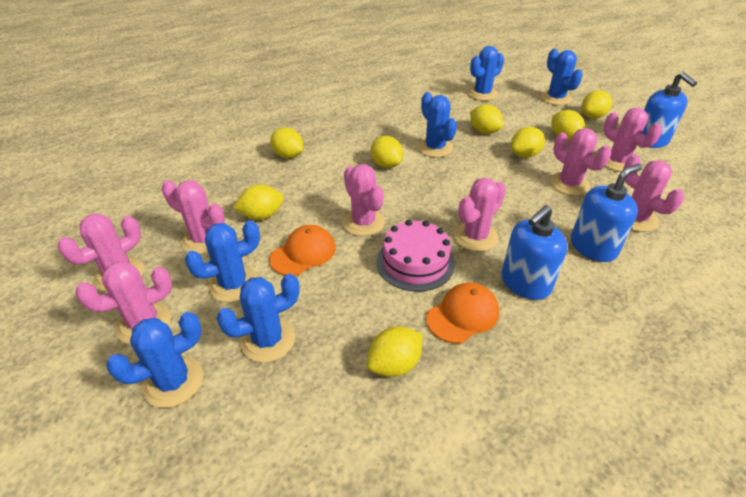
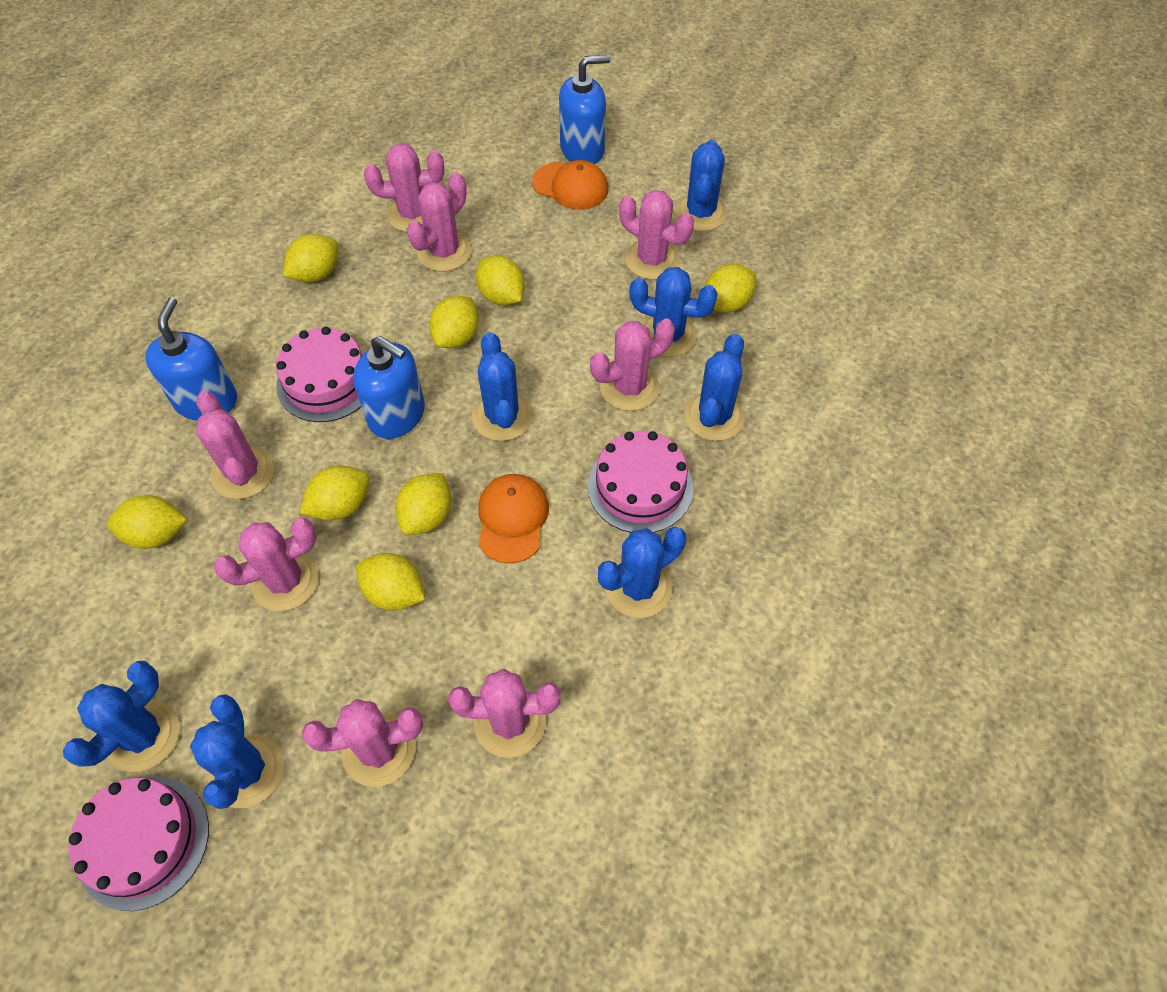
blue cactus: [106,312,203,408] [185,220,260,302] [216,274,300,363] [417,92,457,158] [467,46,504,101] [541,48,583,105] = 6 -> [63,661,180,772] [190,694,284,809] [472,332,533,441] [598,527,686,618] [630,267,718,357] [675,140,727,231] [684,334,745,441] = 7
pink cake: [376,220,455,292] = 1 -> [69,777,209,911] [276,327,364,422] [588,431,693,533] = 3

